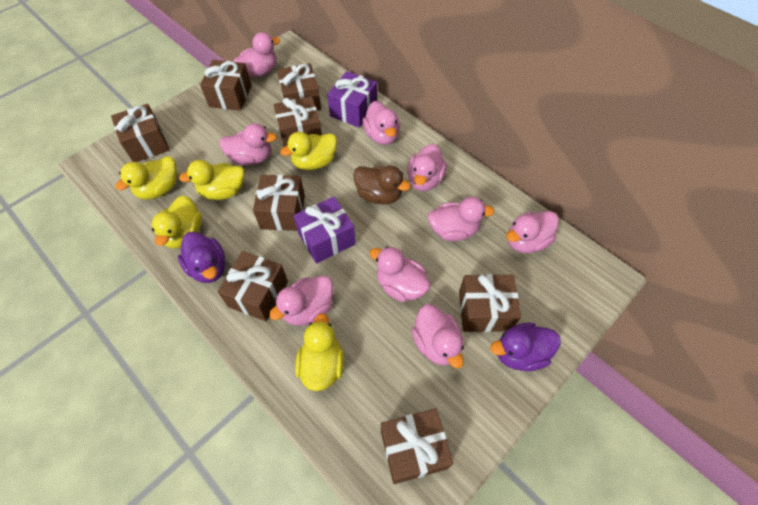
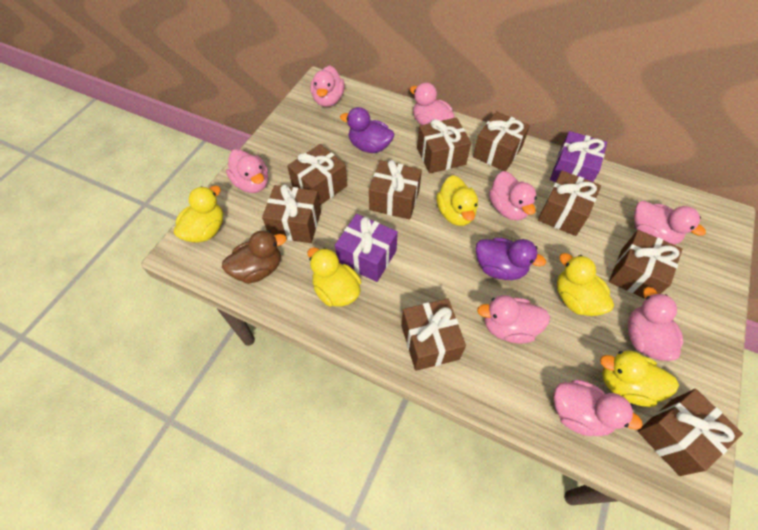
brown gift: [111,104,169,162] [200,60,251,111] [217,251,288,321] [253,175,305,231] [273,96,322,147] [277,63,321,111] [381,408,453,484] [459,274,521,332] = 8 -> [262,184,321,243] [287,144,347,205] [369,160,422,220] [401,299,466,371] [417,117,471,174] [473,111,530,171] [538,171,601,236] [609,230,682,299] [638,389,743,476] = 9
pink duck: [219,123,277,165] [234,32,280,77] [269,276,333,326] [363,101,400,145] [370,246,431,302] [407,144,447,191] [412,305,464,368] [428,197,495,241] [506,211,559,253] = 9 -> [226,149,268,193] [310,65,345,107] [410,83,455,125] [477,295,550,343] [489,171,537,221] [553,380,643,436] [628,287,684,361] [634,200,706,245] = 8

